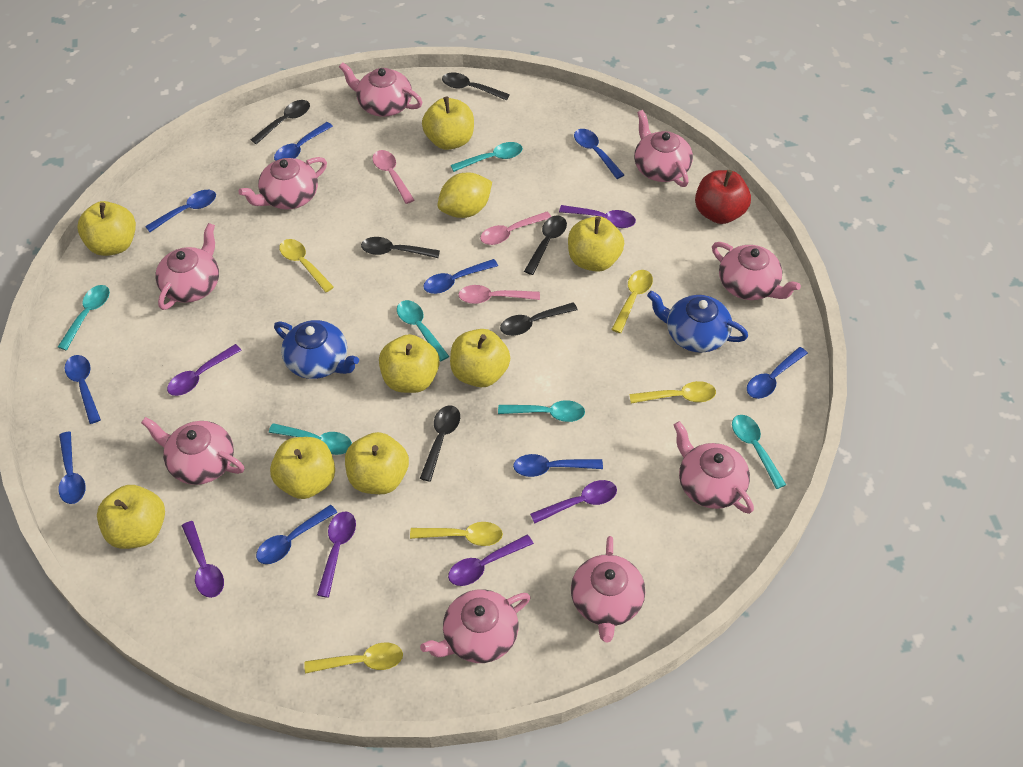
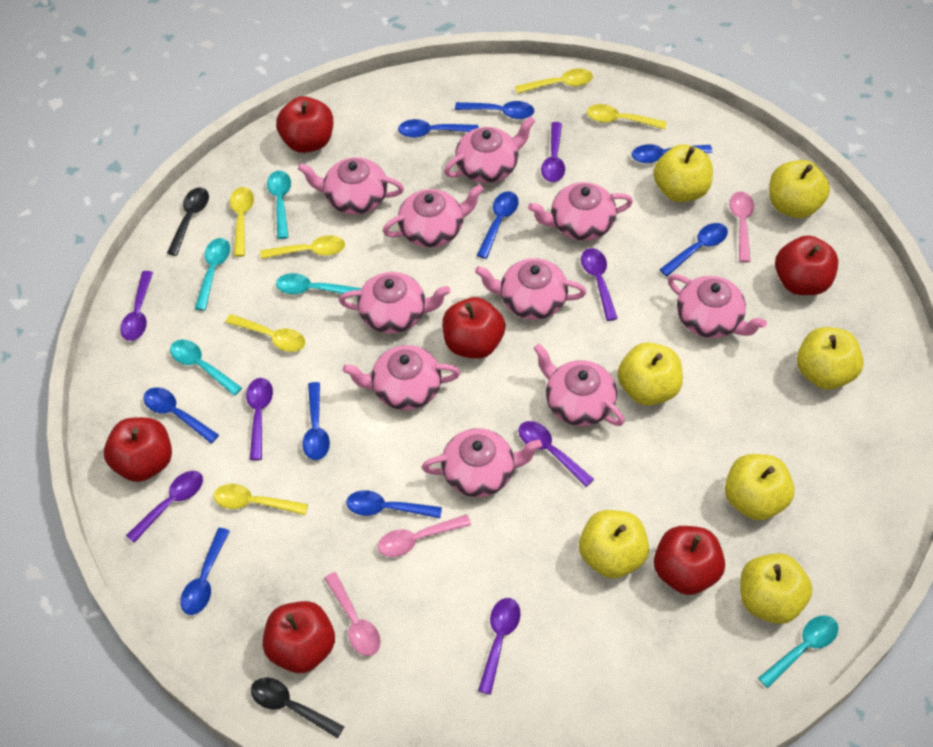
black spoon: [251,100,310,144] [361,237,440,258] [420,405,460,482] [442,73,510,101] [500,302,578,336] [524,215,567,275] = 6 -> [167,188,209,256] [251,677,345,739] = 2
blue teapot: [274,320,359,379] [647,291,748,353] = 2 -> none = 0
pink teapot: [141,417,244,485] [155,223,219,310] [238,157,327,210] [339,62,423,117] [420,589,530,663] [571,536,645,643] [634,110,693,187] [674,421,754,514] [712,242,801,300] = 9 -> [298,157,404,215] [339,272,451,334] [343,345,460,410] [383,184,484,248] [422,428,542,497] [444,116,535,183] [475,258,587,320] [528,182,633,241] [534,344,625,426] [668,274,767,338] = 10
purple spoon: [167,344,242,396] [182,521,224,598] [317,512,356,598] [448,535,534,586] [530,480,617,523] [559,205,636,228] = 6 -> [120,271,153,341] [126,471,203,543] [246,378,273,460] [478,598,521,695] [518,421,594,487] [541,122,565,182] [581,248,618,321] = 7
red apple: [695,170,751,224] = 1 -> [104,417,172,482] [263,601,335,673] [276,96,333,153] [442,297,505,359] [654,526,725,595] [775,235,838,295] = 6
turquoise spoon: [58,285,110,350] [269,423,352,455] [397,300,449,361] [451,142,523,172] [498,400,585,422] [732,415,786,489] = 6 -> [170,340,242,396] [194,238,230,311] [267,171,291,239] [276,273,361,297] [758,615,839,688] = 5
yellow apple: [77,201,136,256] [97,485,165,549] [270,437,335,499] [345,432,409,494] [379,334,440,393] [422,97,474,150] [450,329,510,387] [568,216,624,272] = 8 -> [579,510,649,578] [618,342,683,406] [653,144,713,202] [725,454,795,520] [740,553,813,624] [769,160,830,218] [797,327,864,390] = 7
yellow lemon: [437,172,492,218] = 1 -> none = 0
yellow spoon: [279,239,334,292] [304,643,403,674] [410,522,503,546] [611,270,653,333] [629,381,716,403] = 5 -> [214,484,308,515] [225,314,305,352] [230,187,254,257] [260,235,345,259] [515,68,593,94] [587,104,667,129] = 6

